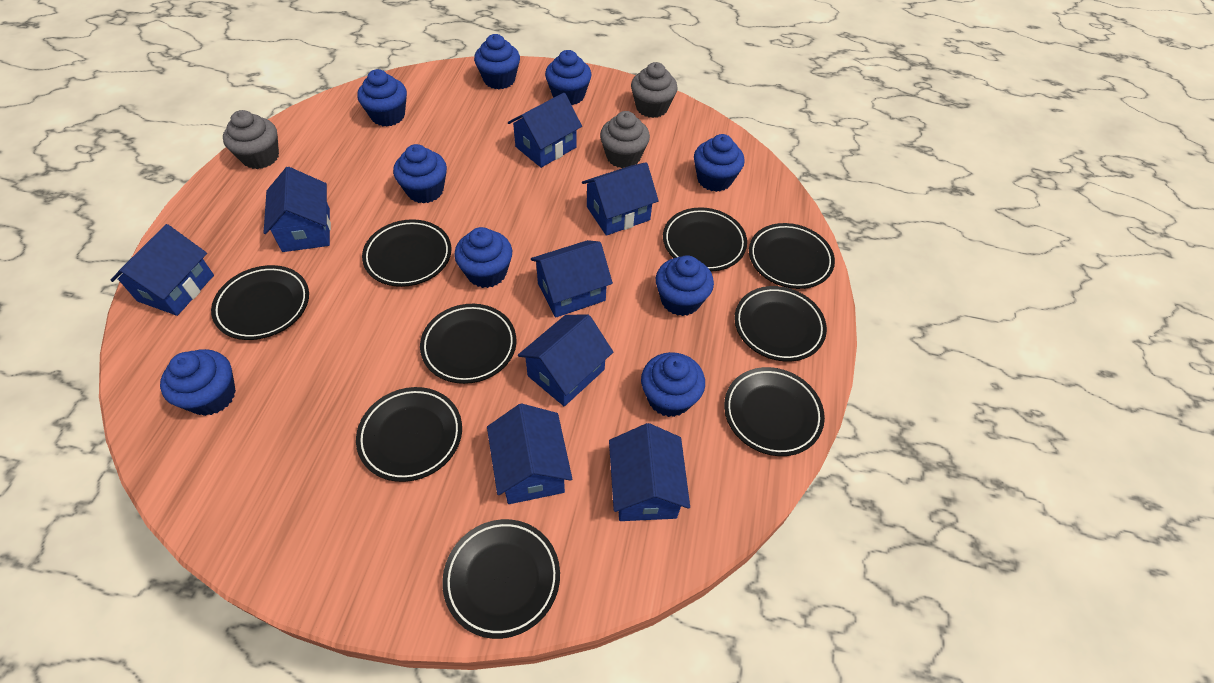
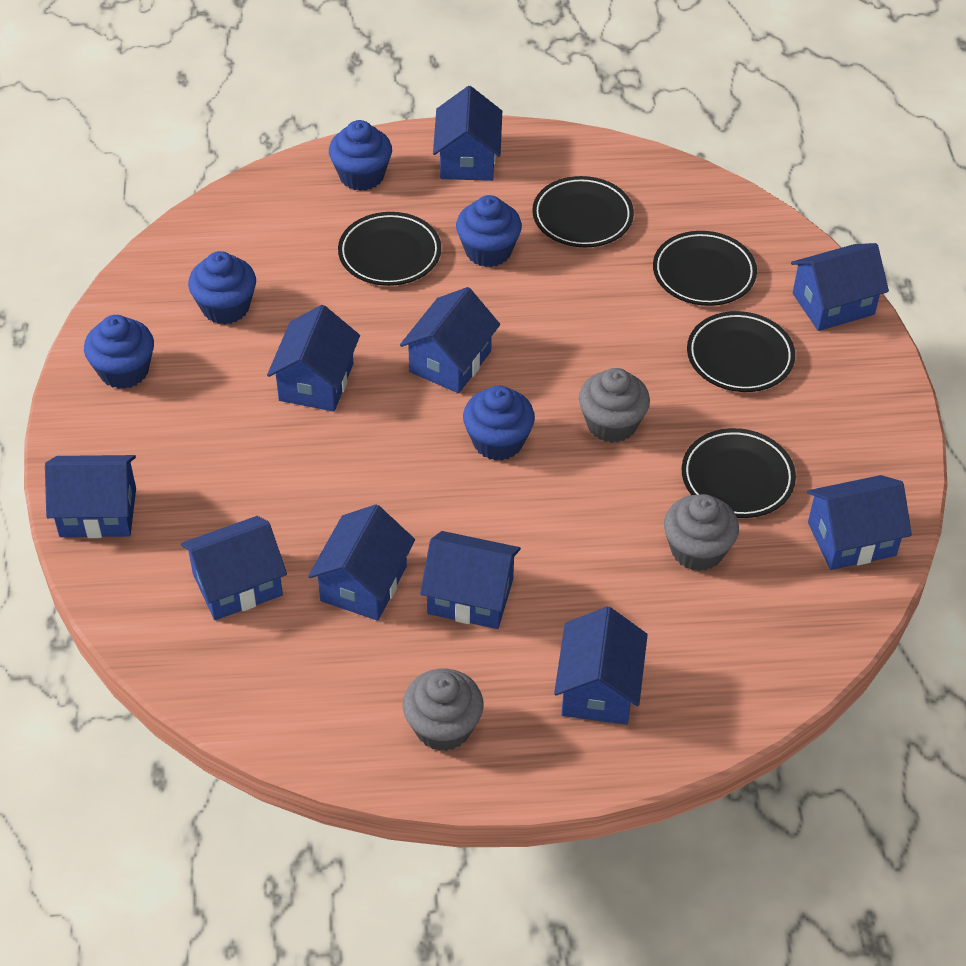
black plate: [211,265,309,340] [356,387,462,482] [362,219,451,287] [420,304,516,384] [442,519,560,639] [663,207,747,271] [724,367,825,456] [734,286,827,362] [749,223,835,289] = 9 -> [338,212,441,286] [532,176,634,247] [653,231,757,306] [682,428,796,518] [687,311,795,392] = 5
blue cupcake: [160,349,236,416] [357,69,407,126] [393,144,447,203] [454,227,512,288] [474,34,520,89] [545,50,592,105] [641,352,705,417] [656,255,714,316] [694,134,745,192] = 9 -> [84,315,154,389] [188,251,256,324] [329,120,392,191] [456,195,522,267] [463,385,535,461] = 5
blue house: [110,224,214,316] [264,167,331,252] [487,404,572,504] [508,93,582,168] [518,315,613,406] [531,240,613,318] [582,162,659,236] [609,423,690,521] = 8 -> [45,455,136,538] [181,516,287,620] [267,305,360,412] [308,504,415,621] [400,287,500,393] [420,531,521,629] [433,86,502,181] [554,607,648,725] [791,243,889,331] [807,475,912,570] = 10

